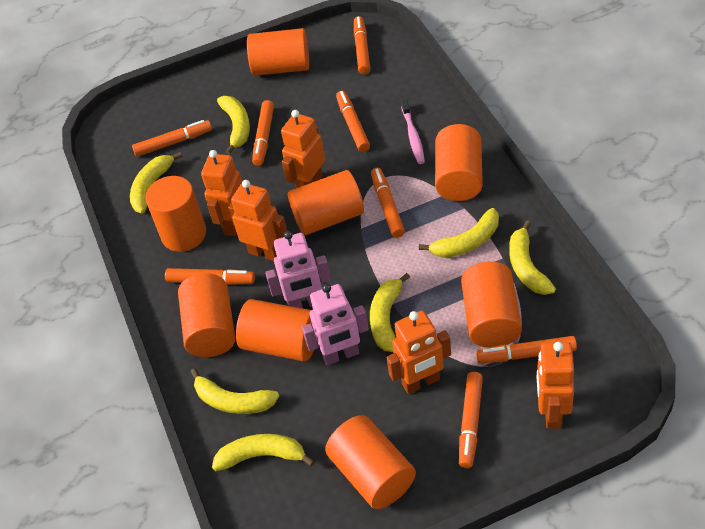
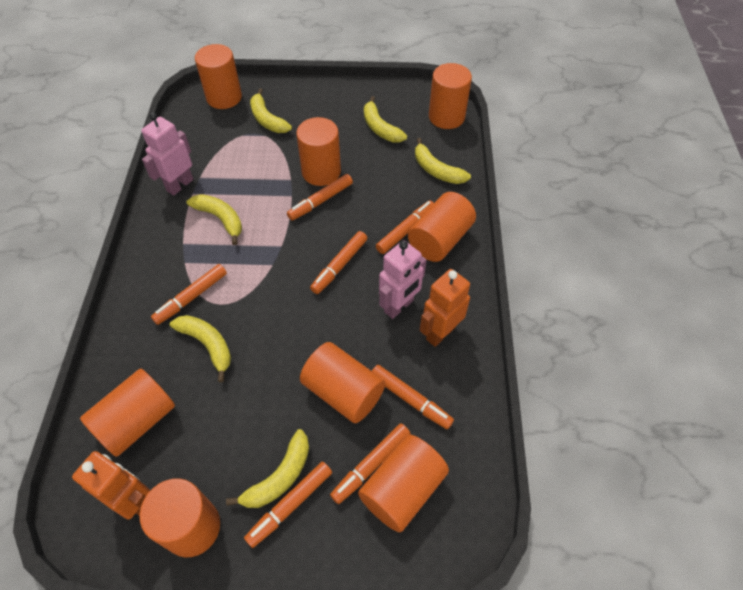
orange marker: [132,120,212,157] [165,268,255,285] [252,100,274,166] [336,91,370,152] [354,16,370,74] [371,168,405,238] [459,372,483,468] [476,336,577,363] = 8 -> [151,264,227,325] [244,461,332,548] [287,174,353,221] [310,231,367,294] [330,423,410,504] [372,365,454,429] [376,201,434,254] = 7
orange robot: [201,150,242,236] [228,180,287,261] [281,110,325,188] [386,311,451,394] [537,342,574,429] = 5 -> [72,451,151,519] [420,269,470,347] = 2
pink toothbrush: [401,99,425,164] = 1 -> none = 0
yellow banana: [130,152,182,214] [191,368,279,414] [212,434,315,471] [217,96,250,155] [370,273,410,352] [419,208,499,258] [509,220,556,295] = 7 -> [170,315,231,382] [186,194,242,245] [226,429,309,508] [250,88,292,133] [364,96,407,142] [415,138,471,184] = 6

